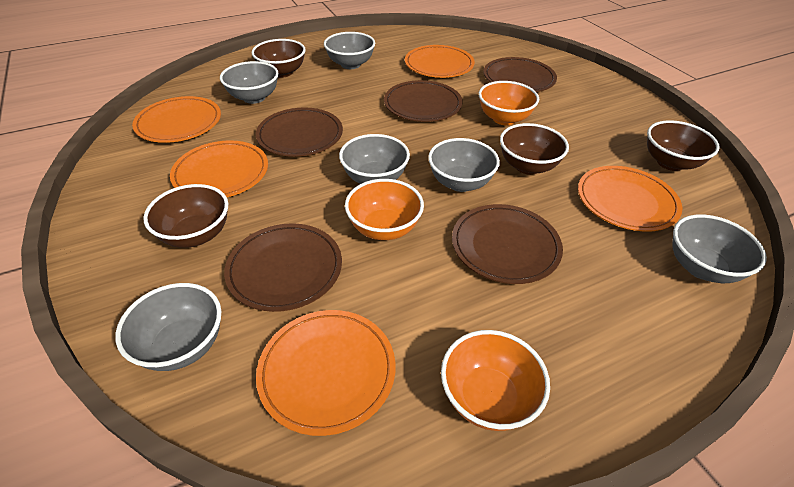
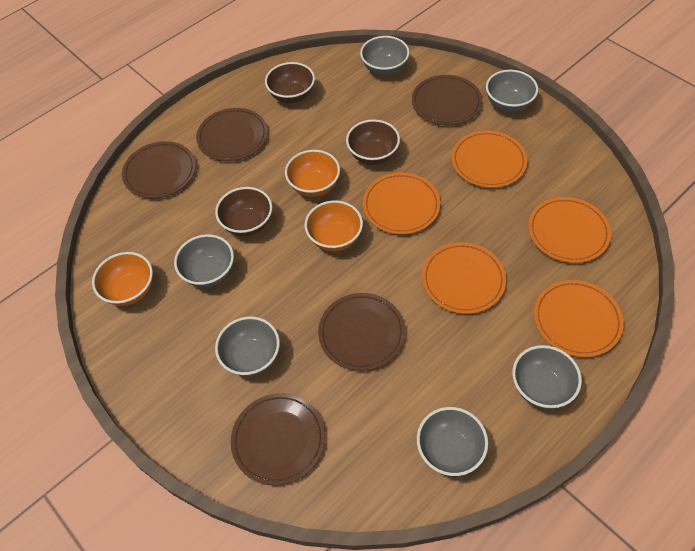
brown bowl: [143,184,228,248] [252,39,306,78] [500,123,569,175] [647,120,720,171] = 4 -> [215,187,272,236] [265,62,315,103] [346,119,400,165] = 3

